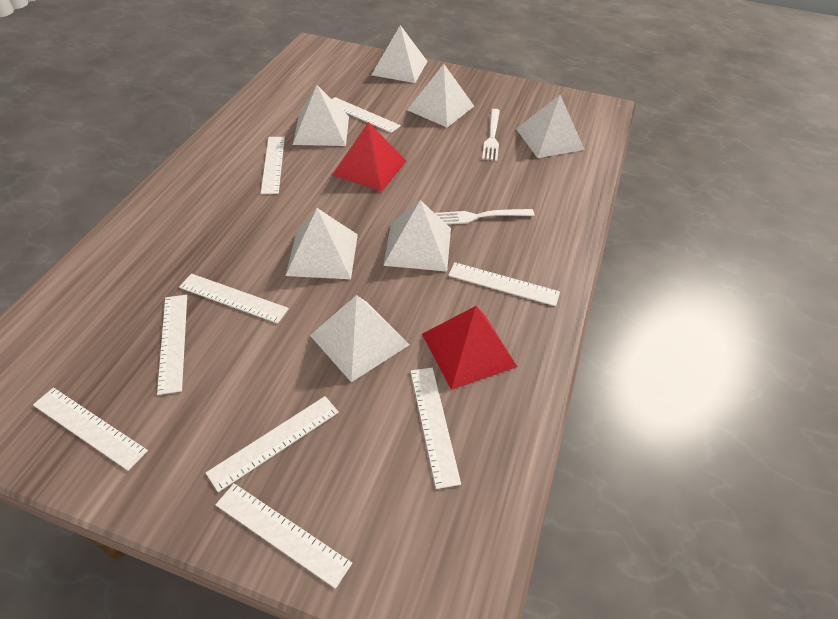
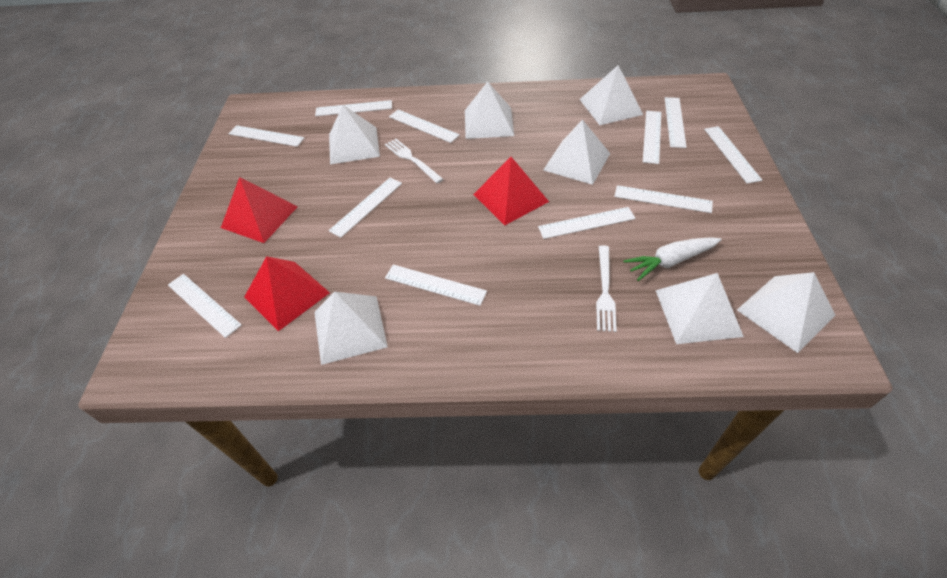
red pyramid: [333,122,406,192] [422,306,517,390] = 2 -> [221,177,298,243] [244,256,330,331] [473,157,549,225] = 3
white carrot: none = 0 -> [623,237,722,281] = 1
white ruler: [33,388,148,471] [157,295,187,395] [179,274,289,324] [206,396,339,492] [215,483,352,589] [261,137,285,194] [332,97,401,133] [410,368,461,489] [448,262,560,306] = 9 -> [168,274,242,338] [228,125,304,147] [315,100,392,116] [328,177,402,238] [385,265,487,306] [389,110,460,143] [538,207,636,239] [614,185,713,213] [643,111,661,164] [665,97,687,148] [704,126,762,184] = 11

